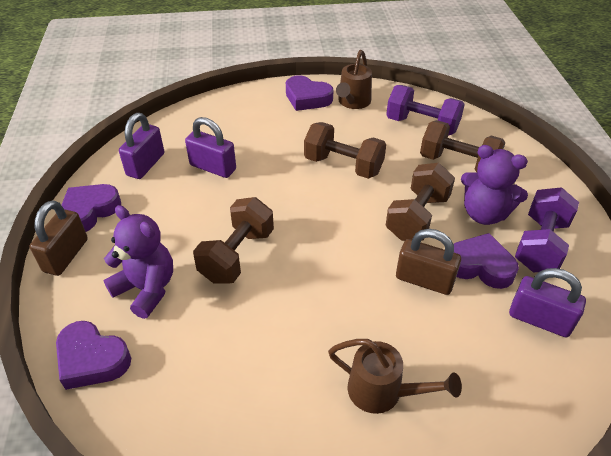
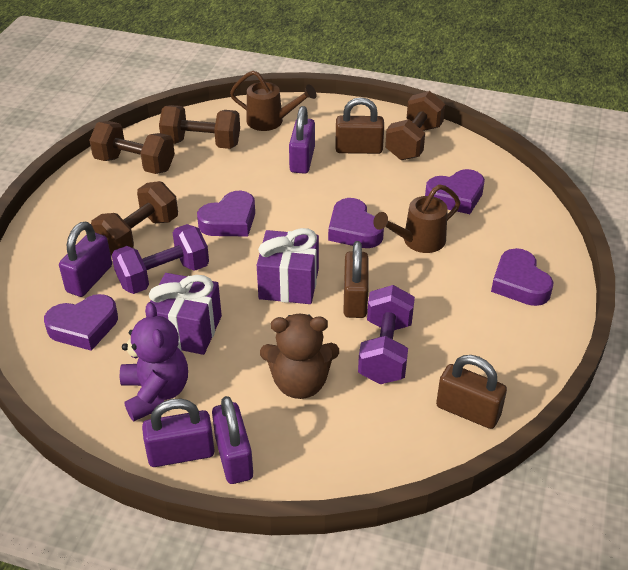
brown padlock: [30,200,88,276] [396,229,461,295] = 2 -> [335,97,384,154] [343,241,368,318] [436,355,507,429] = 3
brown teddy bear: none = 0 -> [260,314,339,399] = 1
purple gift: none = 0 -> [145,273,222,355] [257,228,319,304] = 2
purple heart: [56,321,131,390] [62,184,121,232] [286,75,333,111] [454,233,519,289] = 4 -> [44,294,118,351] [197,190,255,236] [328,198,384,248] [425,169,485,214] [491,248,553,306] = 5
purple padlock: [119,113,164,179] [185,117,236,178] [509,268,586,337] = 3 -> [59,222,112,297] [142,399,215,467] [212,396,253,484] [289,106,315,174] = 4
purple teddy bear: [103,205,173,319] [461,145,528,225] = 2 -> [120,302,188,421] = 1

